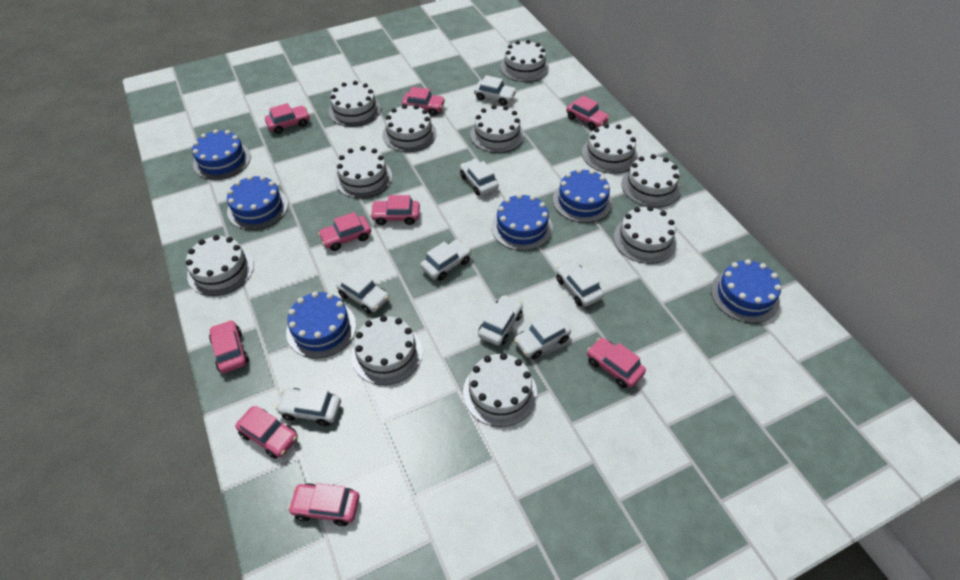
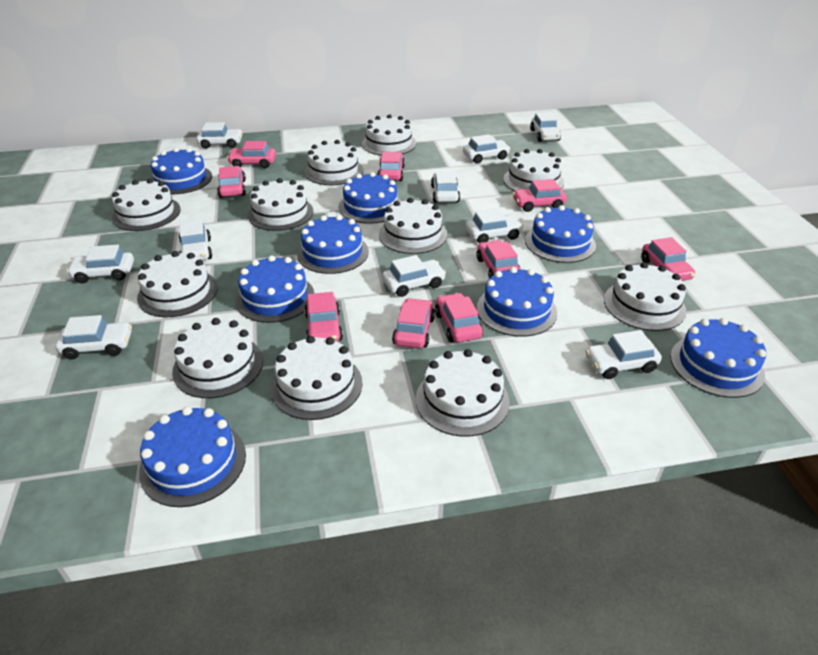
blue cake: [192,129,251,180] [227,175,288,230] [286,292,356,358] [491,194,553,251] [553,168,612,223] [711,259,782,323] = 6 -> [139,407,246,507] [151,148,212,194] [235,255,314,323] [297,215,369,274] [338,172,401,224] [477,267,557,337] [525,205,596,263] [670,318,766,398] = 8
white car: [276,386,341,426] [336,269,389,314] [420,239,471,281] [460,159,499,196] [474,75,517,106] [478,295,523,345] [514,312,571,359] [556,260,604,307] = 8 -> [55,315,132,360] [67,245,134,283] [179,220,212,260] [196,122,243,149] [382,255,446,297] [431,172,460,203] [463,134,510,164] [466,208,524,243] [530,112,561,142] [585,330,662,379] = 10

